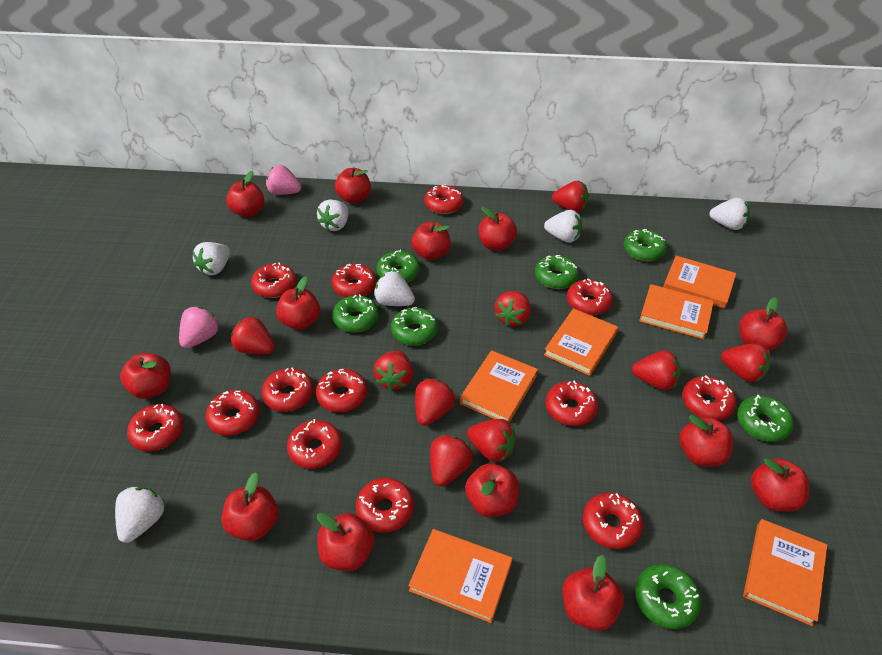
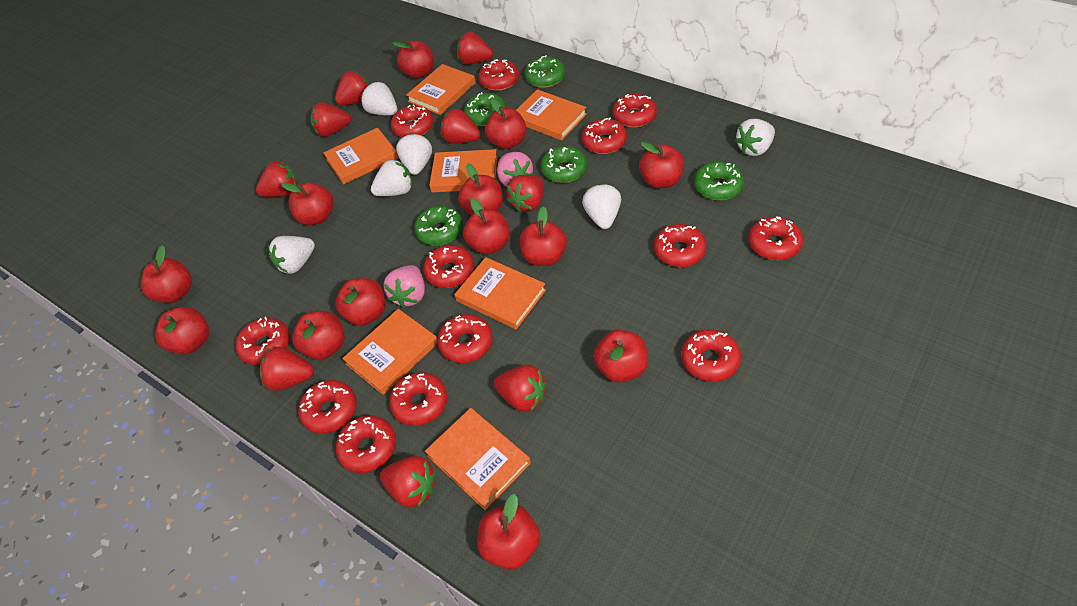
green donut: [332,294,379,332] [377,250,420,283] [391,307,438,346] [535,255,579,289] [624,229,667,261] [635,564,701,629] [737,395,794,442] = 7 -> [414,206,463,246] [464,92,506,126] [525,55,565,88] [541,146,587,183] [694,161,744,200] = 5
orange book: [408,529,512,623] [460,350,538,423] [544,308,618,376] [639,284,714,339] [663,256,736,309] [743,519,827,626] = 6 -> [323,128,399,184] [342,309,438,395] [406,64,476,115] [425,408,531,510] [429,149,498,192] [454,257,546,329] [516,89,587,141] = 7

